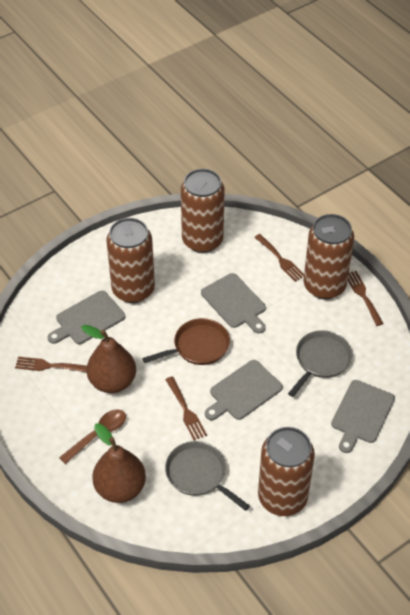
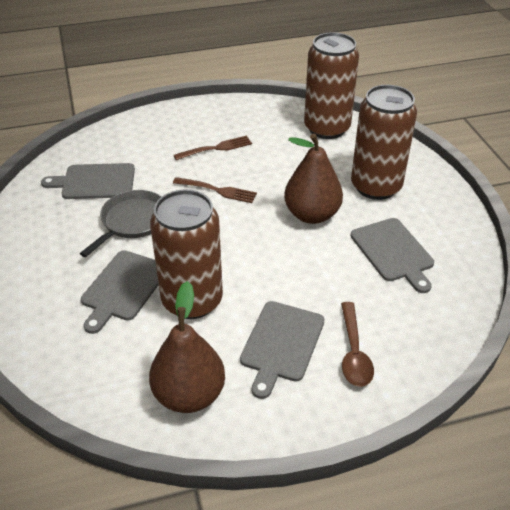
brown can: [106,218,155,303] [181,169,225,253] [258,427,315,516] [304,214,354,299] = 4 -> [150,189,223,319] [304,32,359,139] [351,85,417,200] = 3
brown fork: [15,357,87,372] [165,376,207,441] [254,234,304,282] [348,271,384,326] = 4 -> [173,177,257,203] [174,135,252,160] = 2
brown pan: [142,318,230,365] = 1 -> none = 0
grey pan: [165,441,250,511] [288,330,352,397] = 2 -> [80,190,161,257] = 1

